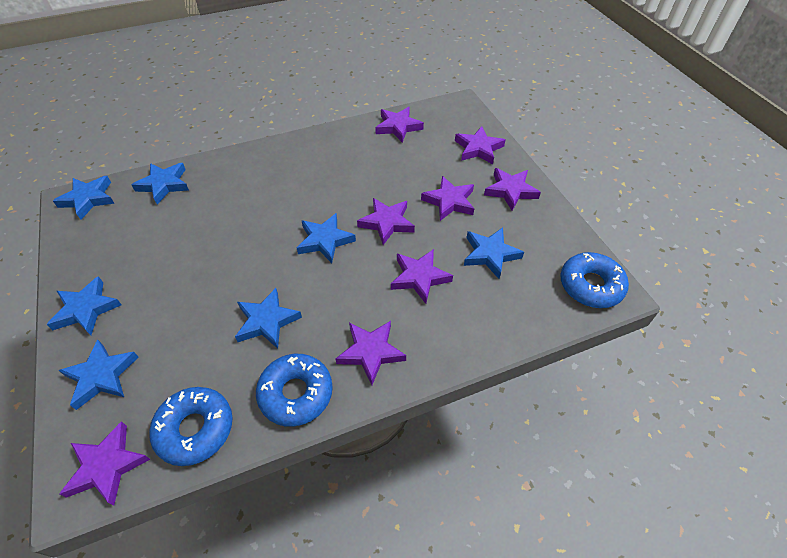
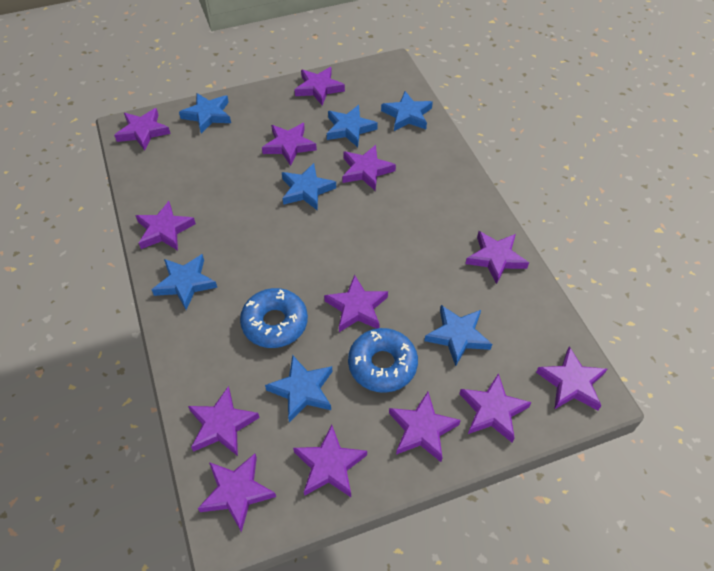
blue donut: [149,387,233,466] [256,354,333,427] [560,252,629,308] = 3 -> [240,288,308,348] [348,328,418,393] = 2
purple star: [59,421,150,506] [335,321,406,385] [357,198,415,245] [375,107,424,143] [391,249,453,304] [421,176,474,221] [455,126,505,164] [484,168,541,211] = 8 -> [114,108,171,151] [135,201,196,251] [188,386,259,456] [198,454,276,532] [262,123,317,166] [293,425,367,497] [294,67,345,105] [324,275,388,332] [342,145,396,190] [389,392,461,462] [460,373,532,443] [466,231,529,284] [536,346,607,411] = 13

